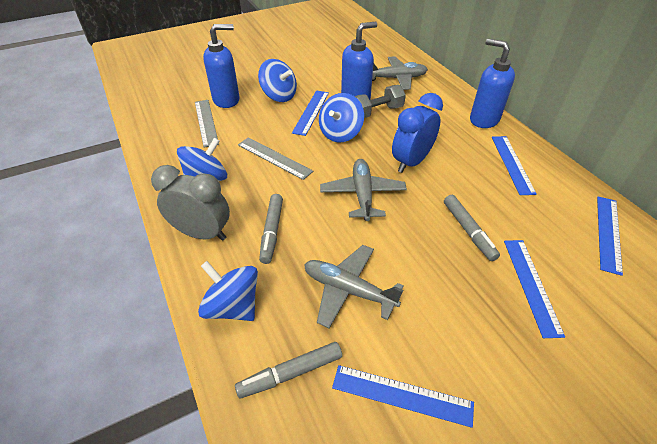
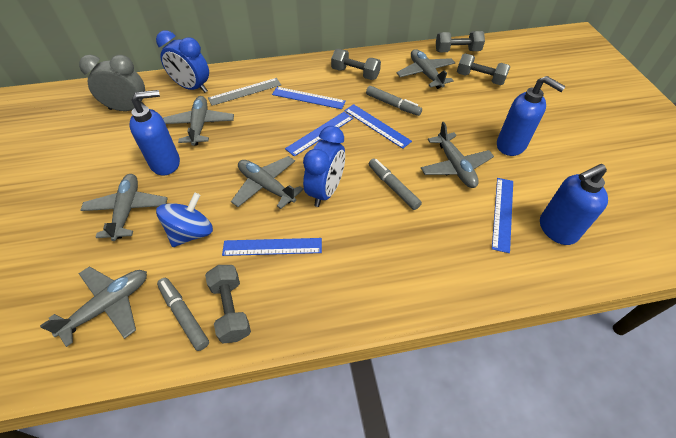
blue clock: [392,93,443,173] = 1 -> [156,30,209,93] [303,126,345,207] = 2
blue spinning top: [177,138,227,181] [198,261,258,321] [258,59,297,102] [319,93,364,142] = 4 -> [156,193,213,247] = 1
grey dumbbell: [355,85,406,118] = 1 -> [205,265,251,343] [331,49,381,80] [436,31,485,52] [457,54,510,85] = 4
grey plane: [304,245,404,328] [320,159,407,221] [372,56,428,90] = 3 -> [40,266,147,347] [80,174,168,241] [163,96,234,146] [231,156,304,209] [396,49,455,89] [421,122,494,188] = 6
grey ruler: [195,100,219,147] [238,137,313,180] = 2 -> [208,78,281,106] = 1

